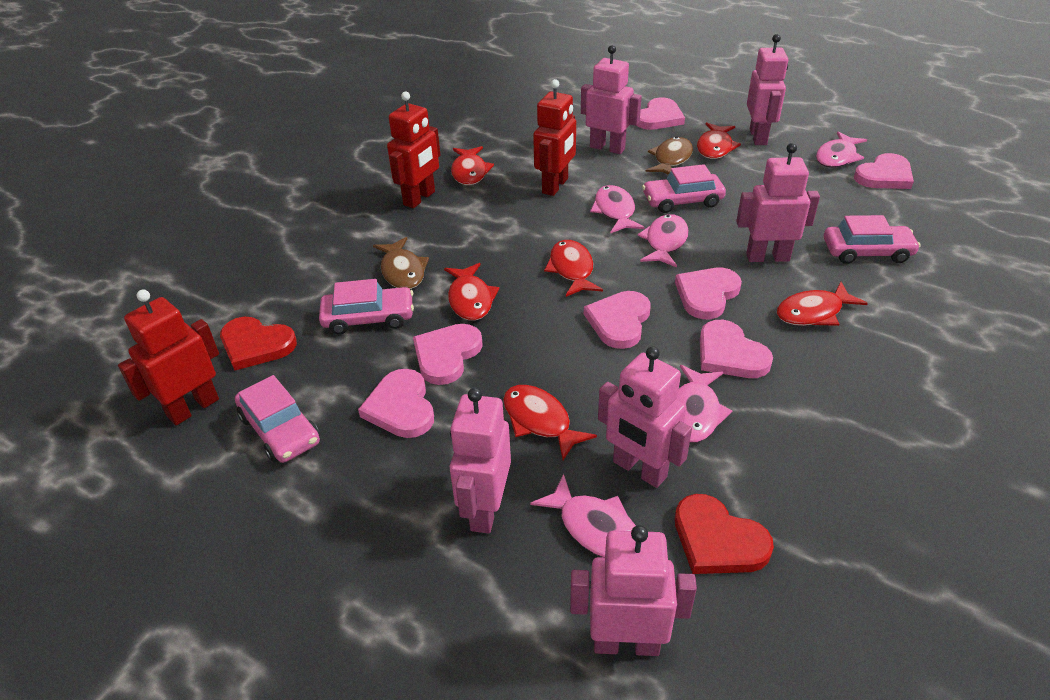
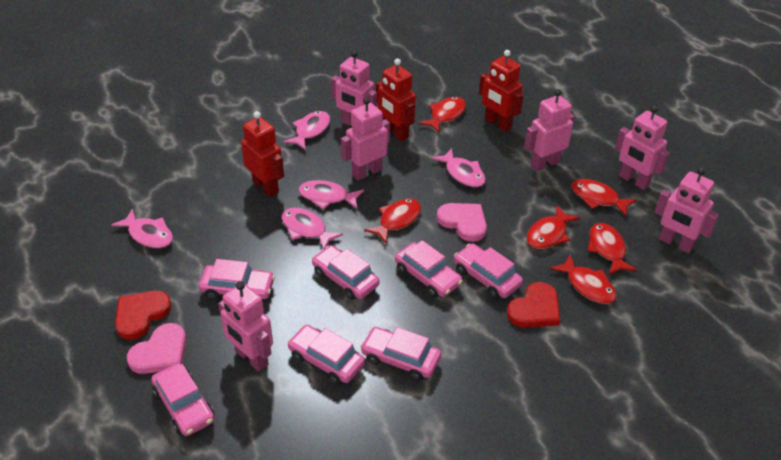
brown fish: [373,237,429,289] [645,137,693,175] = 2 -> none = 0
pink car: [235,375,320,463] [319,279,414,334] [642,164,726,213] [824,215,921,264] = 4 -> [151,363,215,436] [199,259,275,299] [287,325,365,385] [312,245,380,300] [360,327,441,381] [395,240,463,298] [454,243,523,299] = 7
pink heart: [358,369,434,438] [413,324,483,385] [584,291,651,349] [637,98,685,130] [675,268,742,319] [700,320,773,378] [854,153,914,189] = 7 -> [127,323,186,374] [437,203,487,242] = 2

